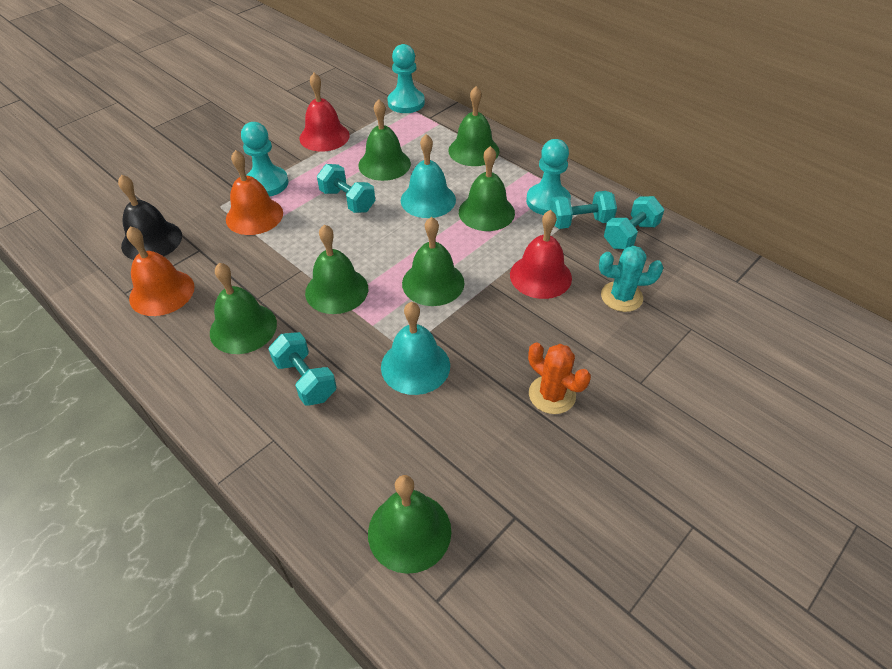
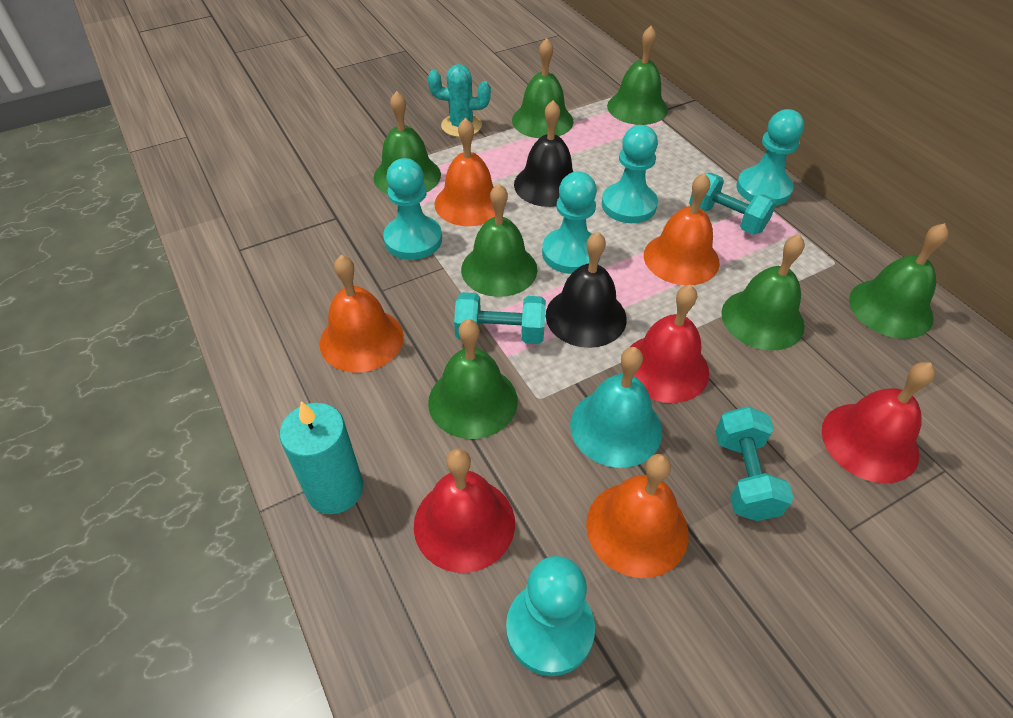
black bell: [118,174,182,260] = 1 -> [514,100,573,207] [546,232,627,348] = 2
orange bell: [126,226,195,316] [226,150,283,235] = 2 -> [320,255,404,372] [435,118,495,226] [586,454,689,578] [644,173,720,285] = 4
orange cactus: [528,342,591,414] = 1 -> none = 0
red bell: [299,73,350,152] [510,210,572,299] = 2 -> [414,449,515,573] [630,284,709,403] [822,362,935,483] = 3
turquoise bell: [381,302,450,395] [401,134,456,218] = 2 -> [570,347,662,468] = 1
turquoise candle: none = 0 -> [279,401,363,514] = 1
turquoise dumbbell: [268,332,337,406] [317,164,375,213] [549,191,617,229] [604,196,664,249] = 4 -> [454,292,546,344] [689,173,776,235] [715,406,794,521] = 3
turquoise pawn: [241,122,289,197] [387,44,425,113] [526,139,571,215] = 3 -> [383,158,442,260] [506,556,595,676] [542,172,600,274] [602,125,658,223] [736,109,804,206] = 5

